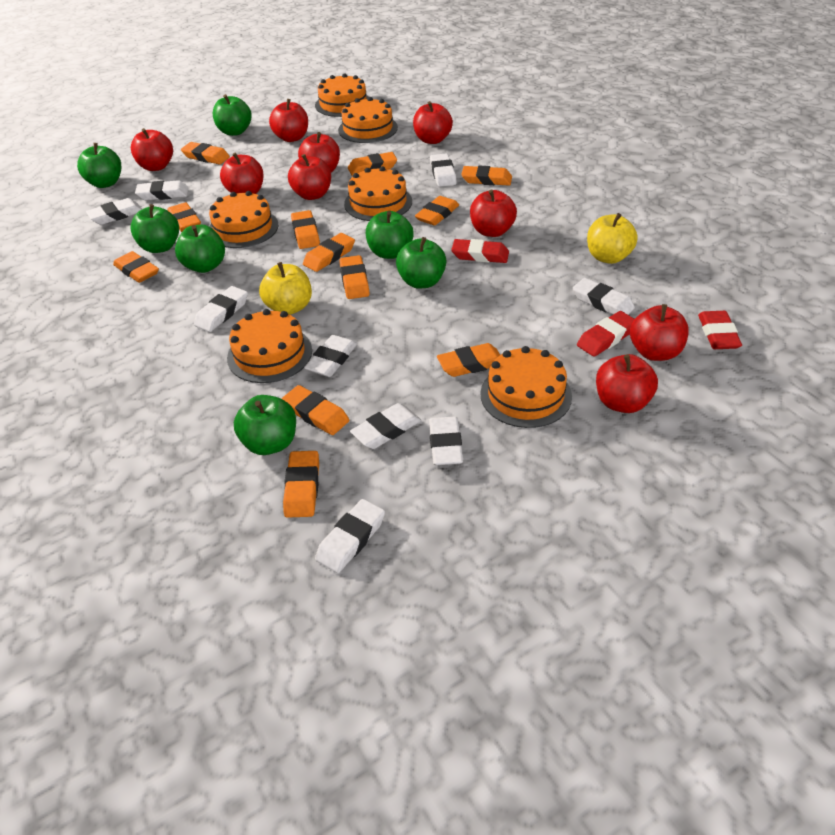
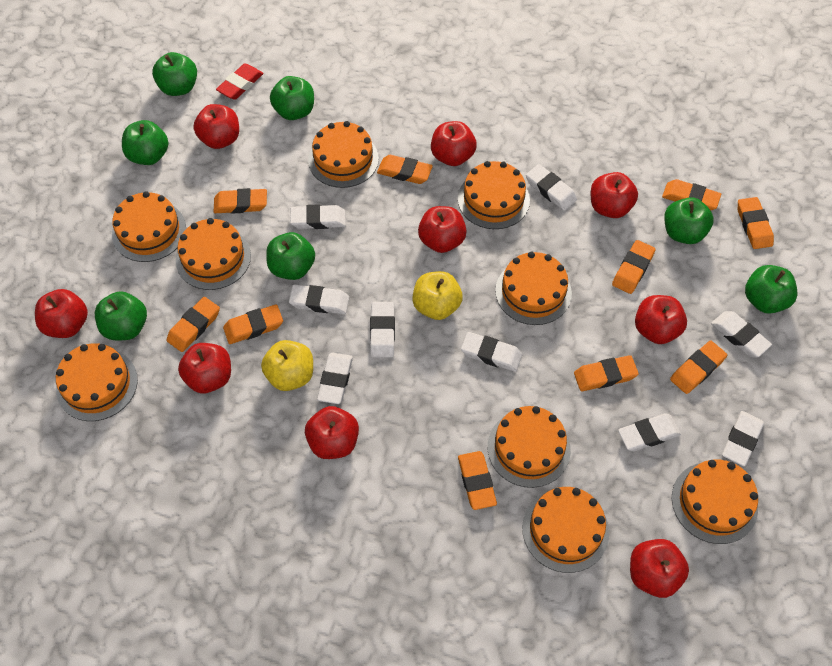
orange cake: [209,191,279,248] [227,309,312,383] [315,74,368,117] [338,97,398,143] [344,166,412,221] [480,346,572,428] = 6 -> [56,343,138,421] [112,191,186,262] [176,218,251,290] [308,121,379,188] [458,161,530,229] [488,406,571,488] [495,252,572,325] [522,487,609,573] [672,460,758,544] = 9
orange eraser: [113,251,159,283] [167,202,201,232] [181,142,230,165] [282,385,349,435] [283,451,319,518] [291,210,320,249] [303,233,355,272] [339,255,370,299] [348,152,397,176] [415,196,459,226] [437,343,500,377] [461,166,512,186] = 12 -> [167,297,220,352] [214,188,267,214] [223,304,283,344] [377,155,433,184] [458,451,497,510] [574,355,639,391] [612,240,656,294] [662,179,721,210] [670,341,727,394] [738,197,774,249] = 10
red eraser: [451,239,509,263] [577,311,634,357] [698,311,742,349] = 3 -> [216,64,264,100] = 1

